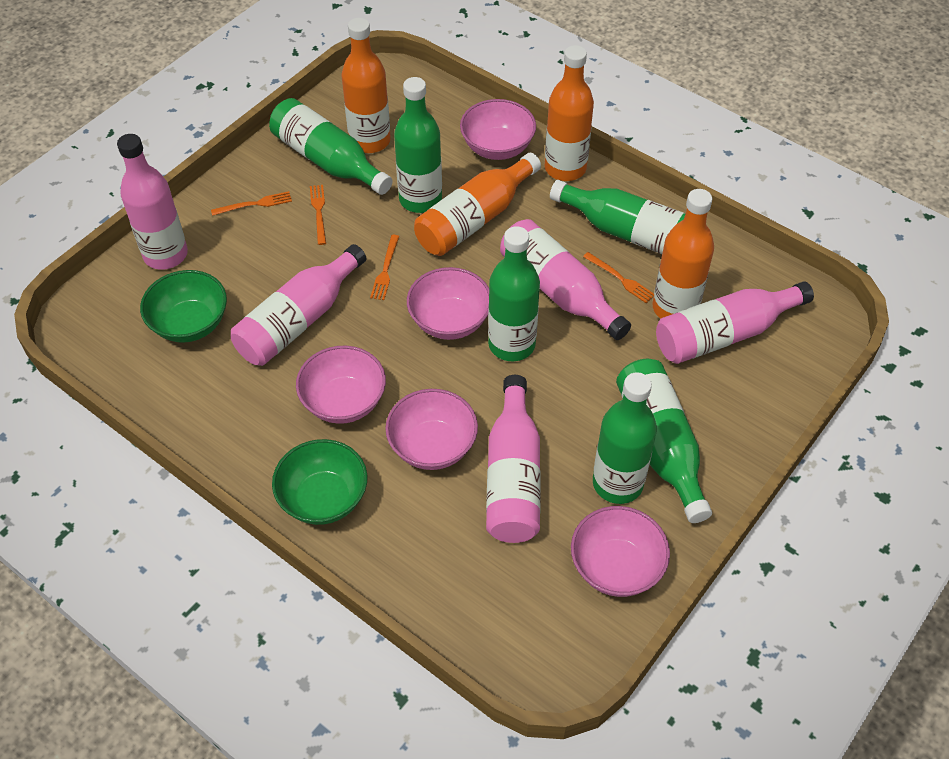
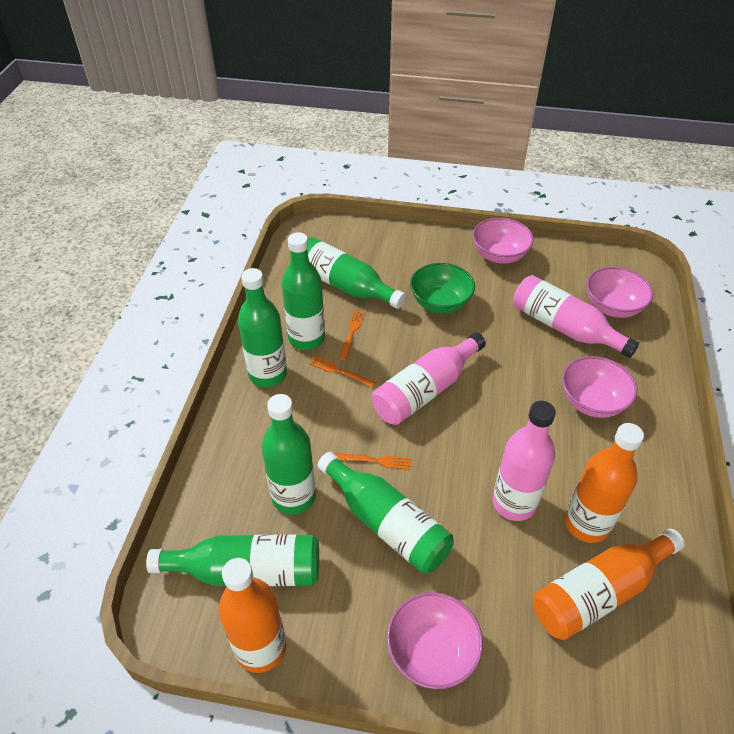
green bowl: [140,270,227,343] [272,439,367,525] = 2 -> [410,263,475,313] = 1
orange bottle: [342,18,391,153] [414,153,541,256] [545,45,594,181] [652,189,714,319] = 4 -> [219,558,286,673] [533,529,685,640] [565,423,644,543] = 3
orange fork: [211,191,292,216] [310,185,326,245] [370,235,399,300] [583,252,654,303] = 4 -> [309,356,375,388] [333,453,411,470] [339,311,365,360] = 3
pink bottle: [117,134,188,270] [231,244,366,366] [486,375,540,543] [500,219,631,340] [656,281,814,364] = 5 -> [372,332,486,425] [492,401,556,521] [513,275,639,358] = 3
pink bowl: [296,346,386,424] [385,389,478,470] [407,267,489,340] [460,99,536,160] [571,506,670,597] = 5 -> [387,592,483,689] [472,218,534,264] [562,356,637,418] [586,267,653,318] = 4

